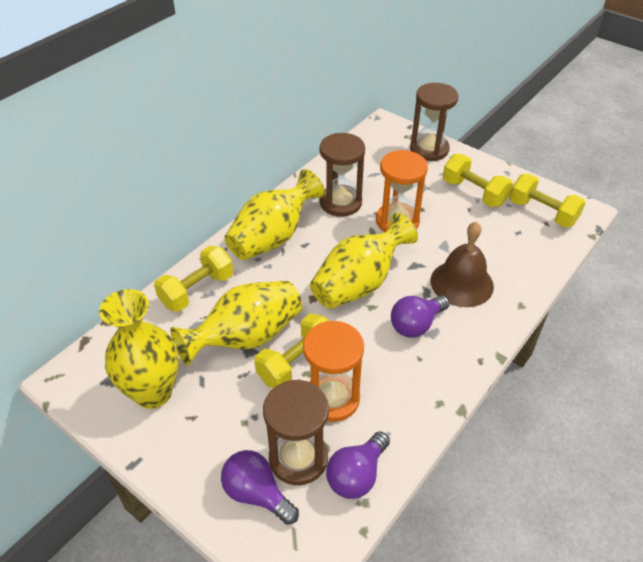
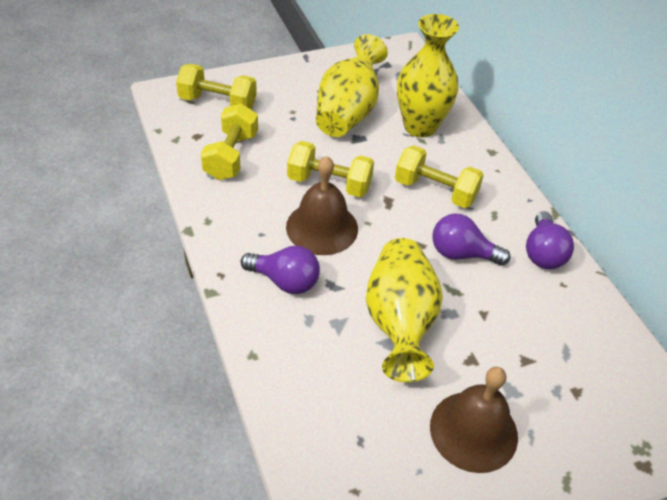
brown bell: [431,221,494,307] = 1 -> [286,156,358,255] [430,367,518,473] = 2
brown hourglass: [263,380,329,485] [320,133,365,217] [410,83,458,161] = 3 -> none = 0
orange hourglass: [303,321,364,422] [376,150,428,232] = 2 -> none = 0
yellow vase: [99,289,179,409] [171,281,302,366] [224,169,325,260] [310,213,418,309] = 4 -> [316,34,388,137] [366,238,443,382] [397,14,459,137] = 3

